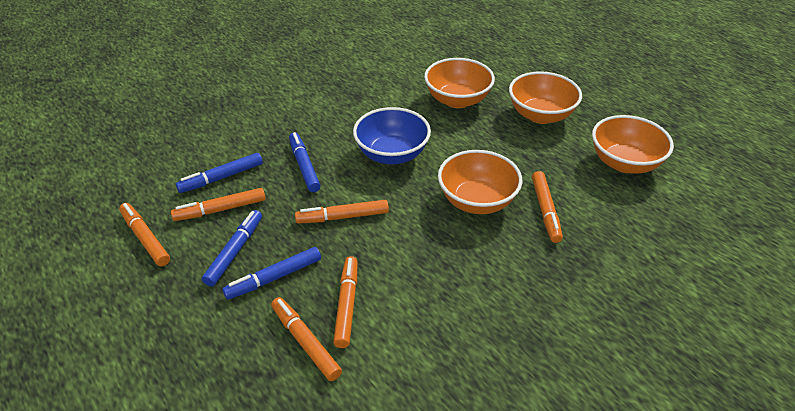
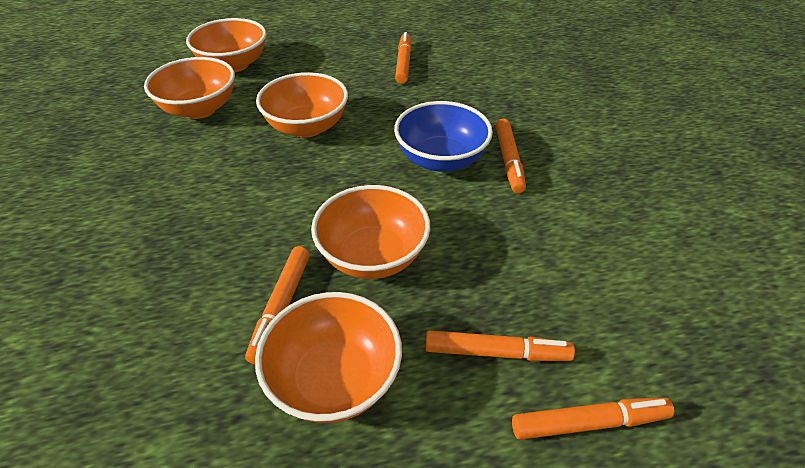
blue marker: [176,153,263,193] [202,210,262,287] [222,247,321,300] [289,132,321,192] = 4 -> none = 0
orange bowl: [424,58,495,108] [438,150,522,214] [509,71,582,124] [592,115,674,174] = 4 -> [144,57,235,119] [186,18,266,72] [255,292,402,423] [256,72,348,138] [311,185,430,279] = 5
orange marker: [119,203,170,266] [171,188,266,221] [271,297,342,381] [295,200,389,224] [333,256,357,348] [532,171,563,243] = 6 -> [245,246,310,364] [395,32,412,84] [425,331,575,361] [496,119,526,193] [512,397,674,440] = 5

